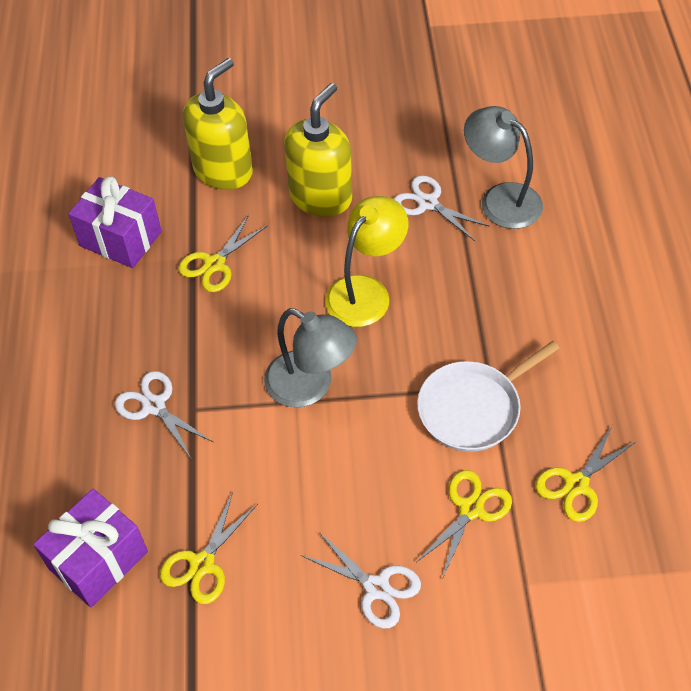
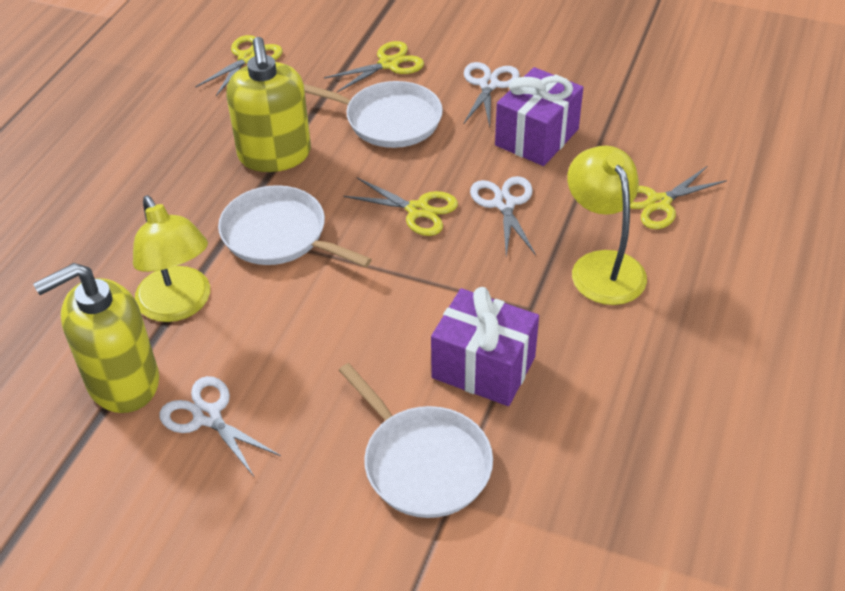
grey lamp: [264,308,357,407] [464,106,543,229] = 2 -> none = 0
white pan: [417,341,560,452] = 1 -> [218,185,372,267] [304,81,443,148] [339,363,493,518] = 3
yellow lamp: [325,196,408,327] = 1 -> [133,195,210,322] [567,146,647,305] = 2

